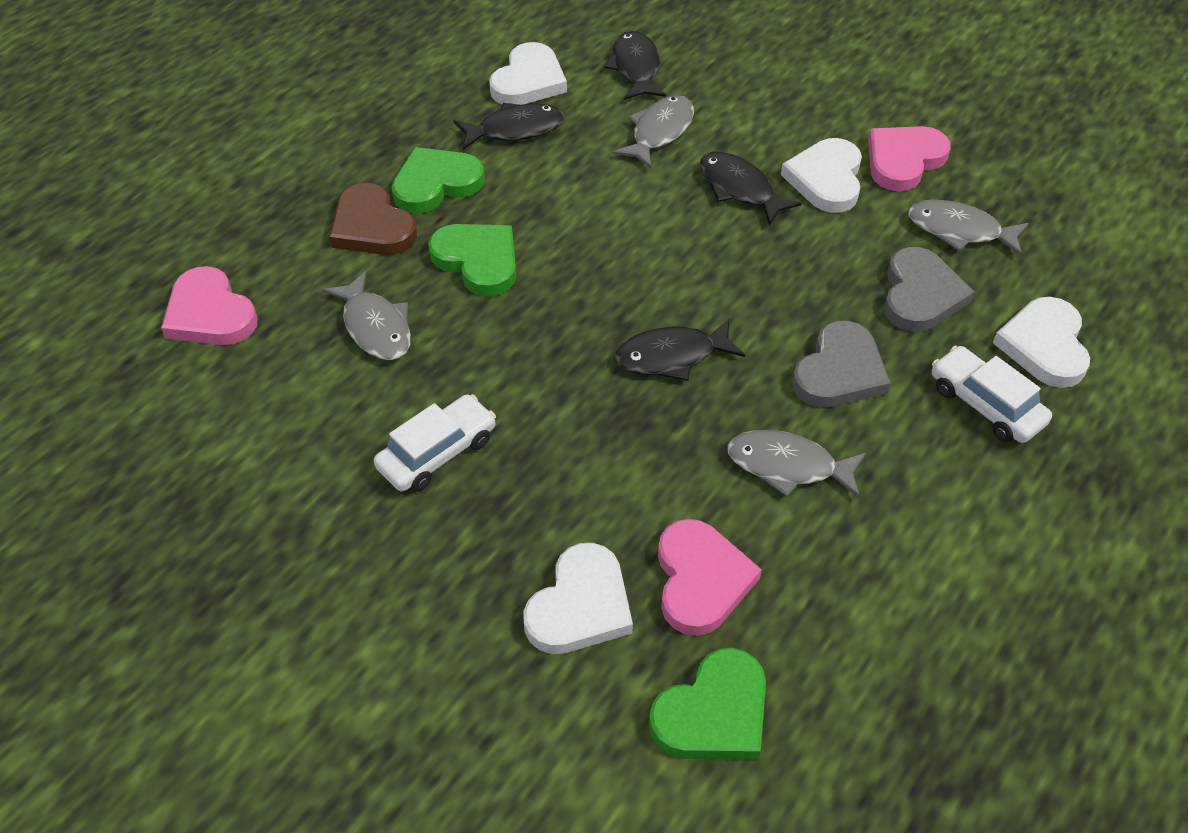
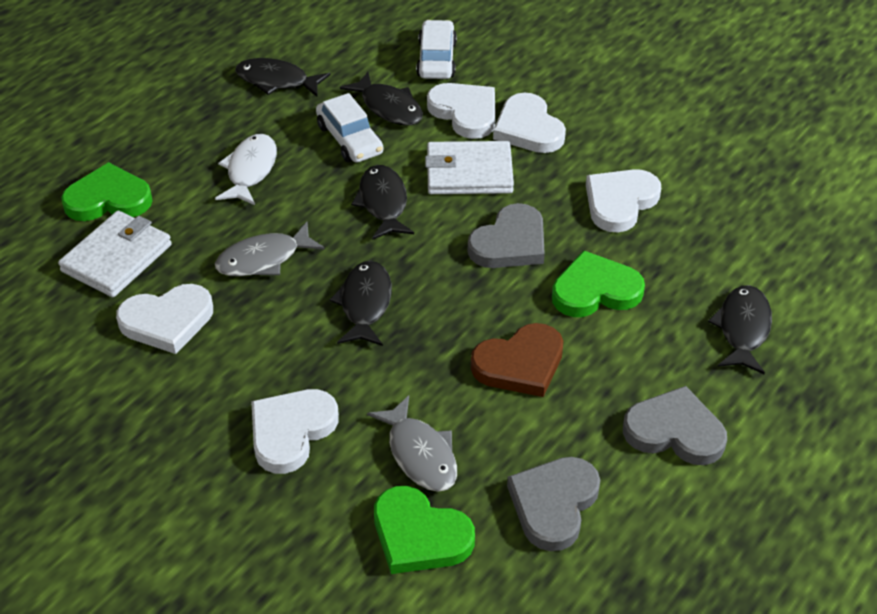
black fish: [454,103,564,150] [604,31,666,100] [615,319,745,381] [700,152,802,226] = 4 -> [235,58,331,97] [330,261,392,346] [340,72,423,125] [351,165,414,240] [708,285,772,374] = 5
grey fish: [322,271,411,360] [613,95,694,169] [727,430,866,498] [908,200,1029,256] = 4 -> [215,222,325,277] [367,395,457,492] = 2
grey heart: [792,321,890,408] [884,247,974,332] = 2 -> [468,203,545,268] [507,457,600,551] [623,386,727,465] = 3
pink heart: [161,266,258,345] [658,519,762,636] [868,126,951,191] = 3 -> none = 0
white fish: none = 0 -> [215,134,277,205] = 1
white heart: [489,42,567,105] [523,543,633,654] [781,138,862,213] [993,297,1090,388] = 4 -> [116,284,213,354] [251,389,339,474] [427,83,496,139] [493,93,566,153] [586,169,661,233] = 5
white wallet: none = 0 -> [58,211,172,297] [425,141,514,194] = 2

